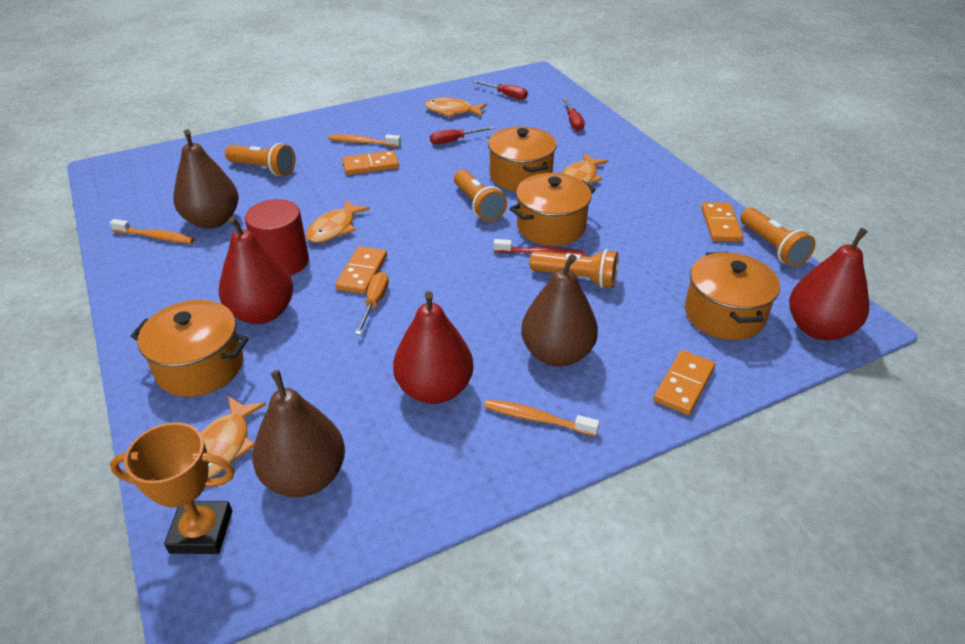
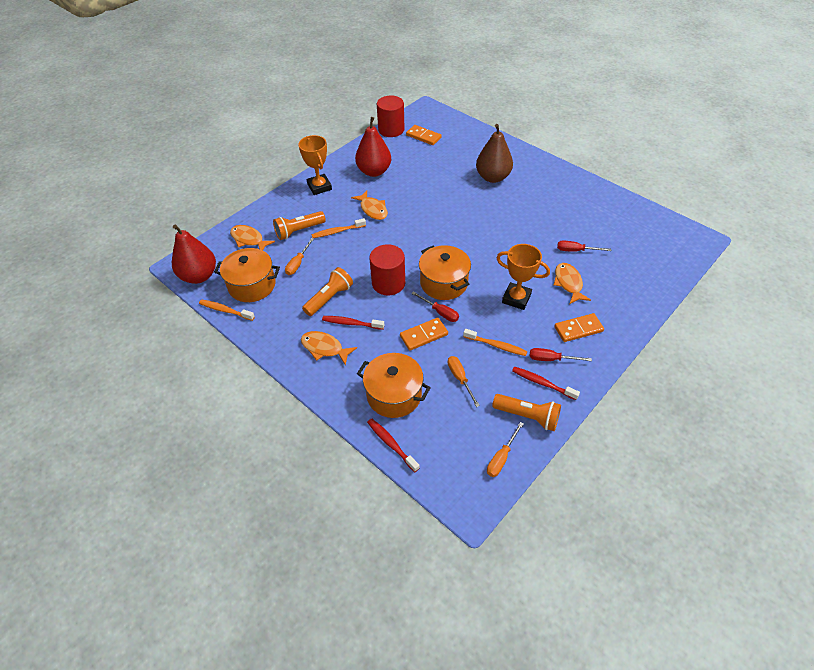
brown pear: [173,130,238,229] [252,370,345,497] [521,254,598,367] = 3 -> [476,124,513,183] = 1
orange domino: [335,246,387,294] [342,150,399,175] [654,350,715,415] [701,202,743,242] = 4 -> [400,318,448,351] [406,125,442,145] [554,313,604,342] = 3
orange flashlight: [225,143,295,176] [454,170,507,222] [529,249,618,288] [740,208,816,267] = 4 -> [273,211,326,240] [302,267,353,316] [492,394,561,431] = 3
orange pot: [131,300,249,397] [488,126,557,191] [509,173,596,246] [685,252,780,340] = 4 -> [214,248,280,302] [357,353,431,418] [419,245,471,300] = 3
orange screwdriver: [355,272,389,335] = 1 -> [285,238,314,275] [448,356,480,407] [487,422,523,477] = 3
orange trophy: [110,422,235,554] = 1 -> [298,135,332,195] [497,244,550,310] = 2
red cylinder: [245,199,309,276] = 1 -> [369,244,405,296] [377,96,405,137] = 2
red pear: [219,216,293,324] [393,291,473,404] [789,228,869,340] = 3 -> [172,224,216,284] [355,117,391,177] = 2
red toothbrush: [494,239,585,256] = 1 -> [322,316,384,330] [367,418,419,472] [512,367,580,400] = 3

